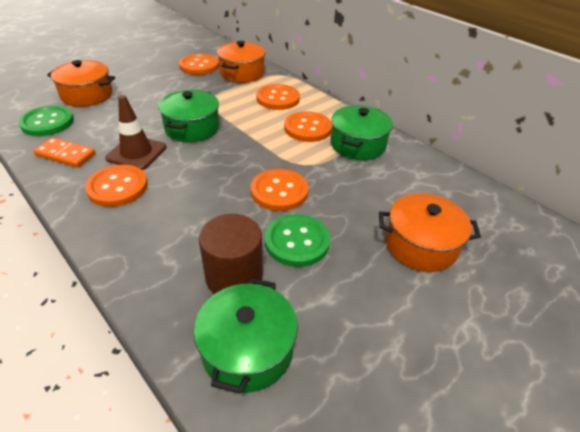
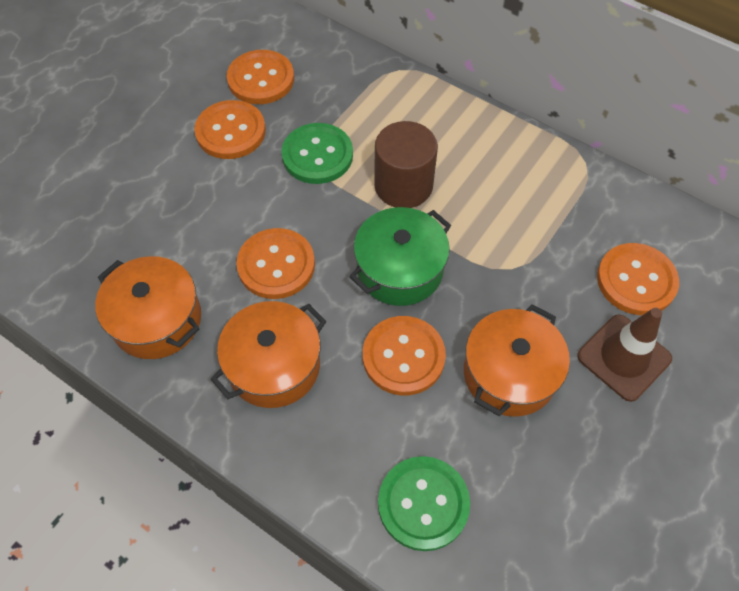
green pot: [158,90,219,142] [194,278,298,393] [331,105,393,160] = 3 -> [349,207,451,306] = 1
orange domino: [33,137,95,168] = 1 -> none = 0

